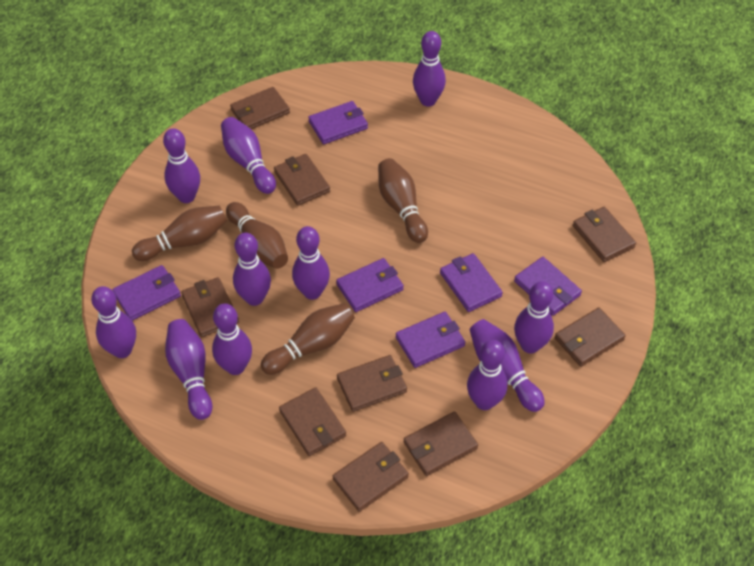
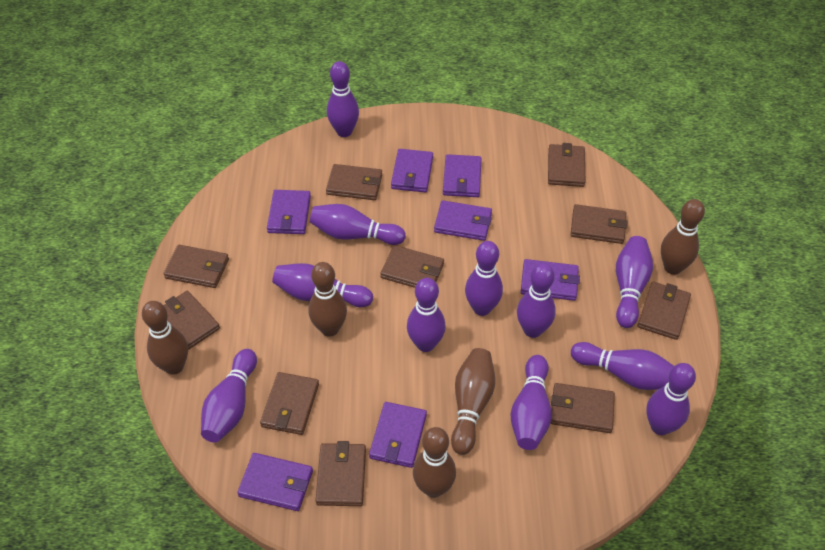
brown bowling pin: [132,205,227,261] [226,202,288,269] [261,303,355,375] [378,158,428,243] = 4 -> [142,301,188,375] [308,262,347,337] [413,427,456,498] [451,348,495,455] [661,199,705,275] = 5
brown wallet: [181,277,239,337] [230,87,290,129] [274,154,330,206] [279,387,346,456] [333,442,409,512] [337,355,407,412] [404,411,478,476] [555,307,626,367] [573,207,636,262] = 9 -> [164,245,229,288] [164,291,220,350] [260,372,319,435] [316,441,366,506] [326,164,382,200] [380,245,444,288] [548,143,585,187] [551,383,615,433] [570,204,628,244] [637,282,691,340] = 10
purple wallet: [112,265,181,321] [308,101,368,144] [336,258,404,312] [396,312,465,368] [440,253,503,312] [514,257,582,316] = 6 -> [237,453,313,511] [267,190,311,234] [369,402,427,468] [391,149,433,192] [434,200,492,241] [443,154,482,197] [521,259,580,301] = 7

